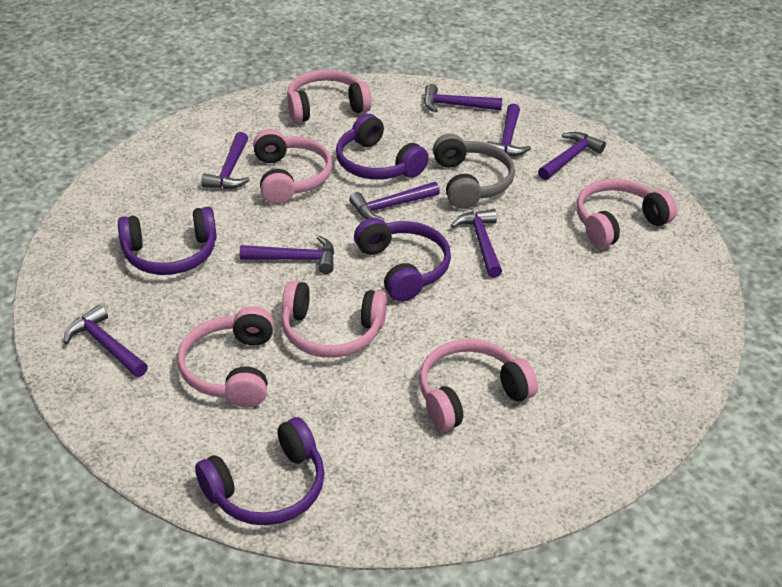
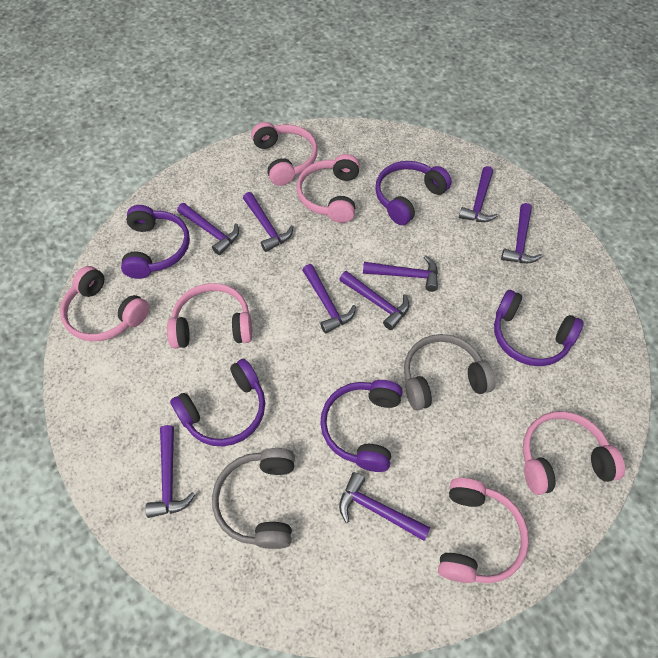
grey headphones: [433,134,515,209] = 1 -> [212,448,295,549] [404,334,496,410] = 2
purple hammer: [64,305,148,377] [201,132,250,189] [240,236,334,274] [349,182,440,221] [424,84,503,113] [451,209,502,278] [487,104,531,156] [538,132,606,180] = 8 -> [145,425,195,518] [177,203,239,255] [243,192,293,252] [302,264,356,334] [339,271,409,330] [339,472,430,541] [363,255,438,292] [459,166,498,222] [501,203,542,263] = 9
purple headphones: [118,207,217,275] [195,417,325,525] [336,114,429,180] [354,218,451,302] = 4 -> [121,205,190,279] [170,359,265,446] [320,380,402,472] [375,161,452,225] [494,290,584,366] = 5

